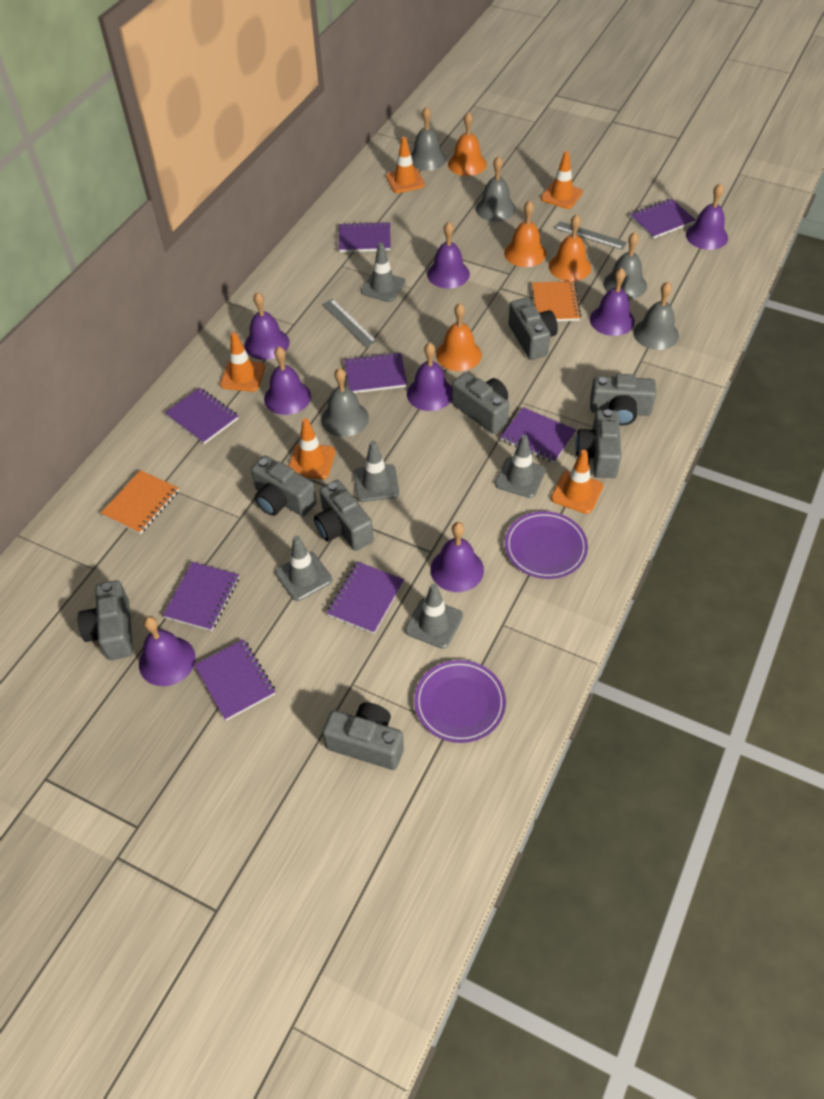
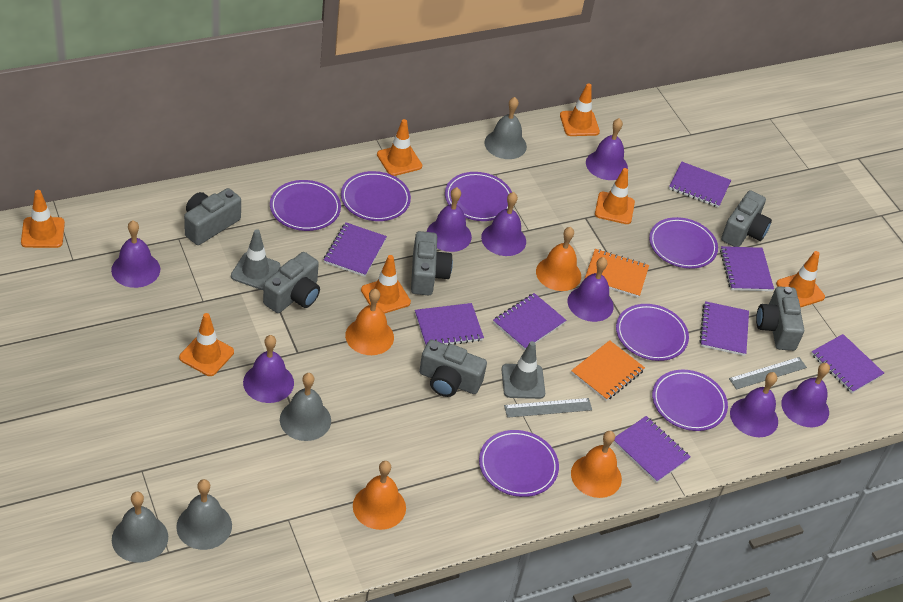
grey bell: [321,368,369,437] [411,107,446,171] [476,156,516,222] [603,232,647,299] [633,282,679,350] = 5 -> [112,492,168,562] [176,479,232,550] [280,373,331,441] [484,97,527,159] = 4
grey camera: [78,580,133,660] [251,456,317,516] [314,480,374,551] [322,702,404,770] [452,372,509,434] [508,298,558,360] [575,409,621,478] [590,374,656,425] = 8 -> [184,188,241,245] [263,252,320,313] [411,231,453,295] [419,340,487,397] [721,190,772,247] [756,286,804,351] = 6
grey traffic cone: [275,536,332,601] [354,441,399,502] [361,242,406,302] [405,583,463,649] [495,435,546,498] = 5 -> [231,229,281,290] [501,341,545,399] = 2
orange traffic cone: [220,332,265,392] [289,418,336,479] [386,137,425,193] [541,151,583,209] [551,450,603,514] = 5 -> [21,190,65,248] [179,313,234,376] [361,255,411,314] [377,119,422,176] [560,83,600,136] [595,168,635,224] [776,251,825,308] = 7
purple plate: [414,660,506,743] [505,511,588,579] = 2 -> [270,180,341,231] [341,171,411,221] [445,172,512,221] [479,430,559,497] [616,304,689,361] [649,217,718,269] [652,370,728,431] = 7

